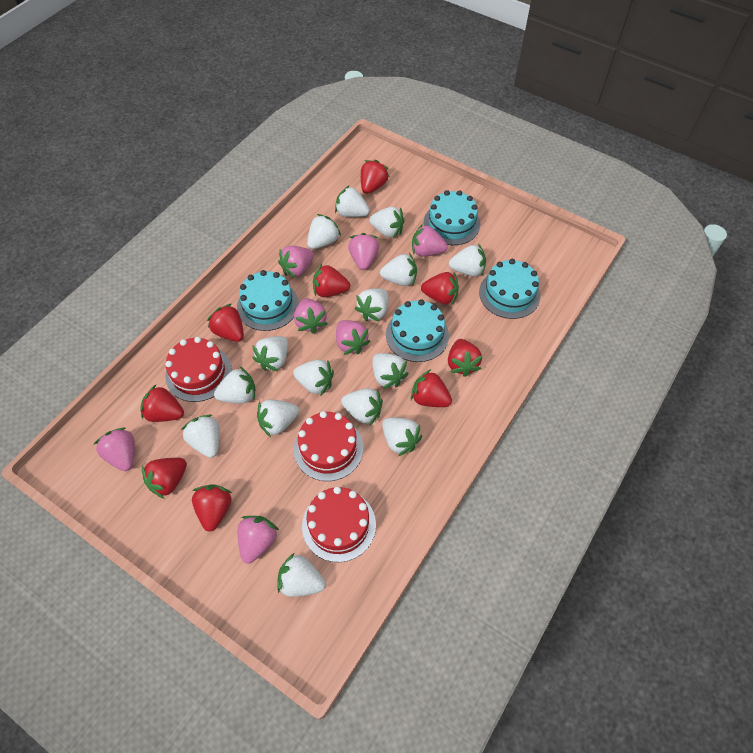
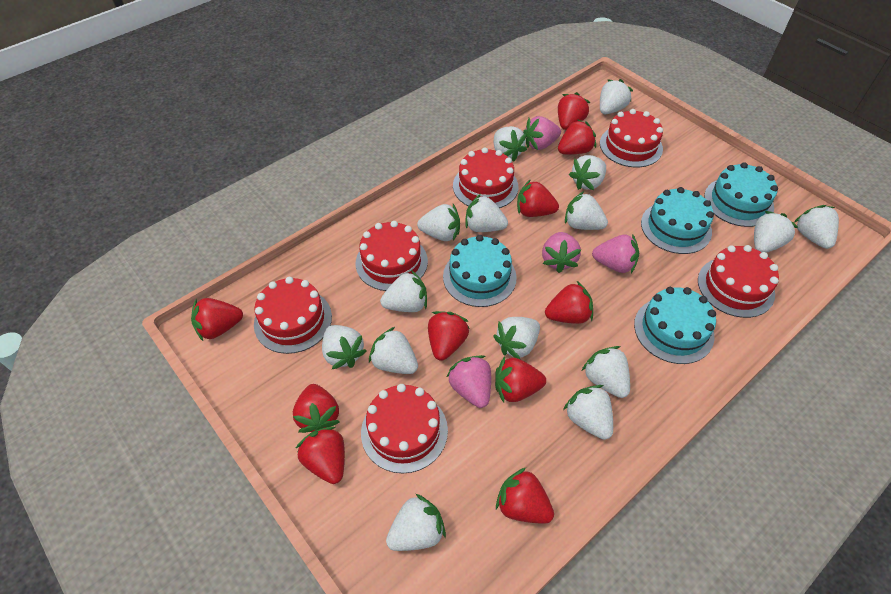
pink strawberry: [94,427,135,471] [237,516,279,564] [278,246,314,278] [294,298,327,334] [336,320,371,355] [348,233,379,270] [412,224,448,257] = 7 -> [447,355,491,408] [523,116,561,150] [542,232,581,273] [592,234,639,273] = 4
red cake: [165,337,232,402] [294,411,363,481] [302,486,376,562] = 3 -> [254,277,332,354] [355,221,428,291] [361,384,448,473] [453,147,518,208] [600,109,663,168] [698,245,779,318] = 6
red strawberry: [140,385,184,422] [142,458,187,499] [192,484,232,532] [207,304,244,342] [313,264,350,297] [361,160,390,194] [411,369,452,407] [421,272,459,305] [448,339,482,377] = 9 -> [191,298,243,341] [293,384,340,433] [296,426,345,484] [428,311,469,361] [495,356,546,403] [496,468,554,524] [517,179,559,217] [545,281,593,324] [558,92,590,130] [558,119,596,154] = 10

